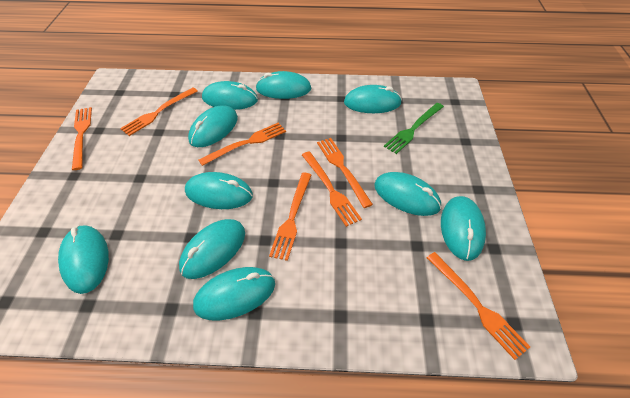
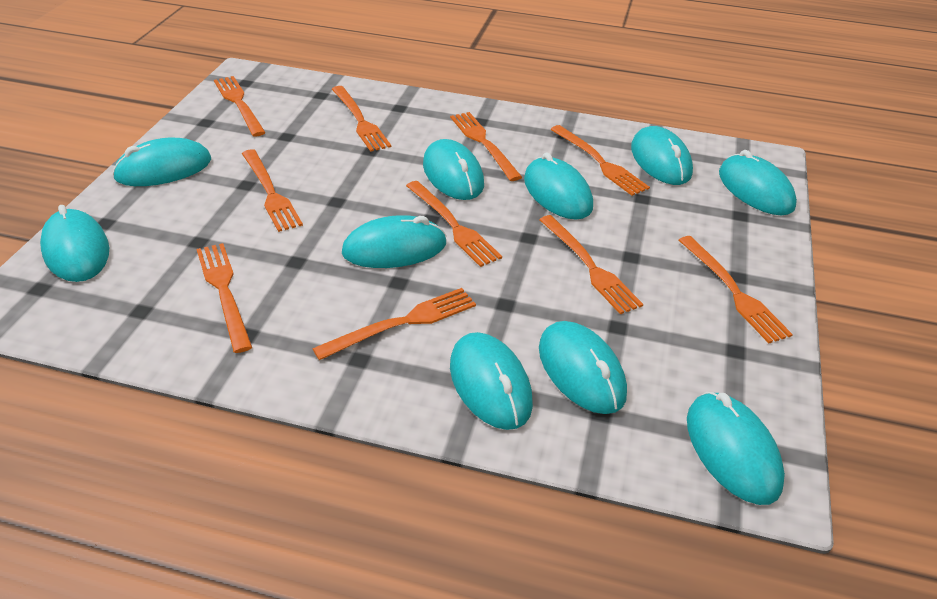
green fork: [384,103,444,154] = 1 -> none = 0
orange fork: [72,107,92,170] [120,88,198,136] [198,123,286,166] [269,173,311,261] [302,151,362,227] [317,138,373,208] [427,252,530,360] = 7 -> [197,243,252,353] [214,76,266,136] [242,149,303,232] [312,288,476,360] [332,86,391,152] [406,181,502,267] [450,112,522,181] [539,215,643,314] [550,125,650,196] [679,236,793,343] = 10

